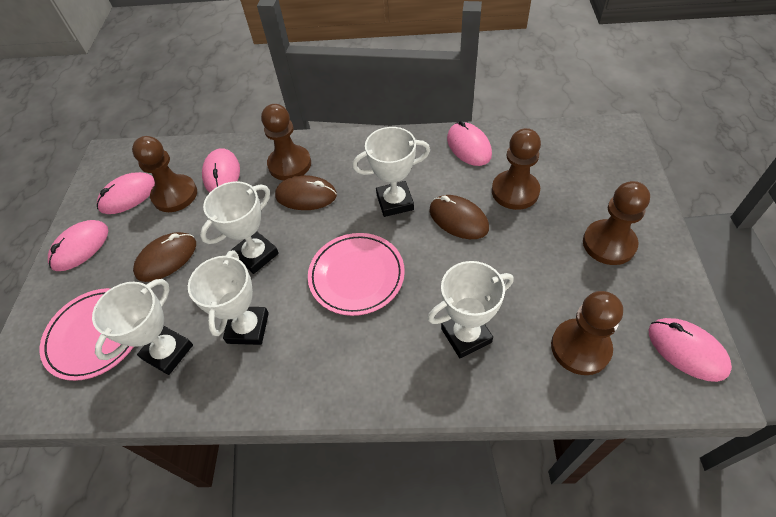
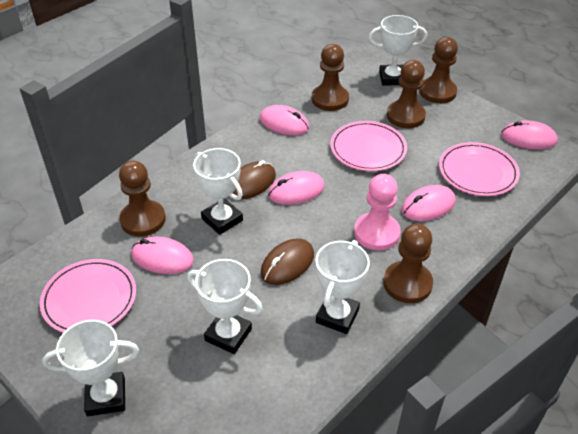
brown mouse: [133,232,196,282] [275,175,337,210] [429,195,489,239] = 3 -> [233,160,276,200] [260,238,314,285] = 2
pink pawn: none = 0 -> [354,174,400,250] = 1
pink plate: [40,288,133,381] [308,233,405,316] = 2 -> [40,259,136,333] [330,121,407,171] [439,142,520,196] = 3

